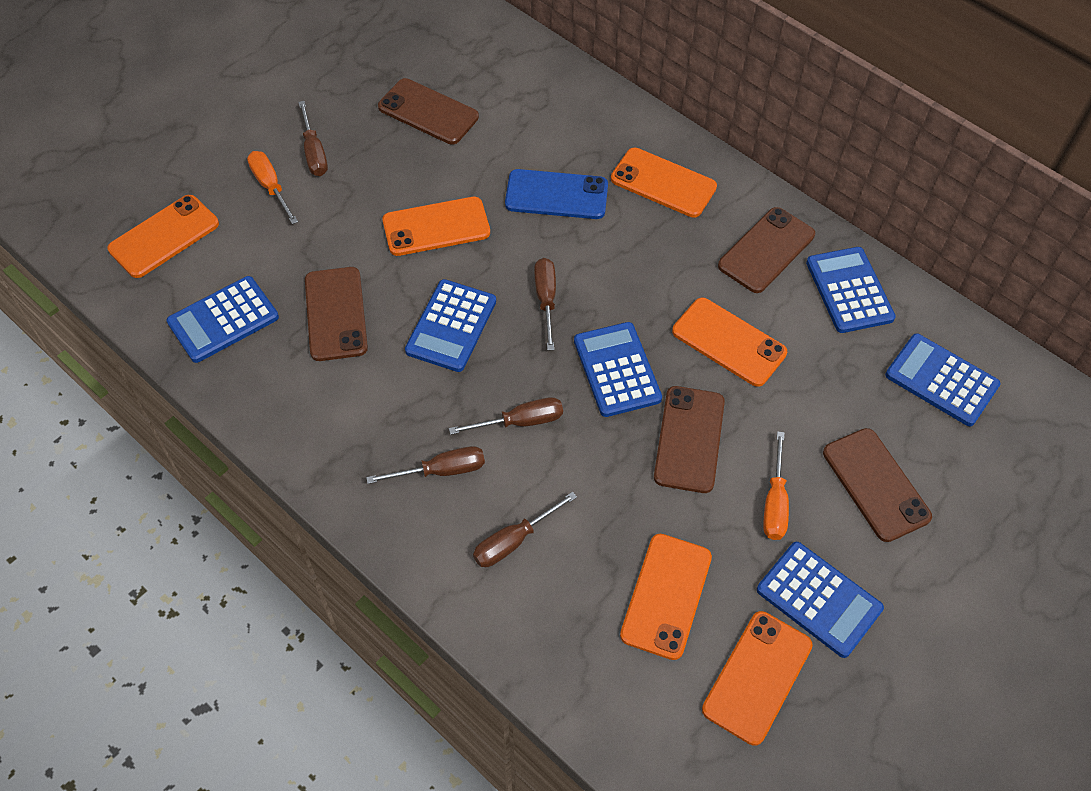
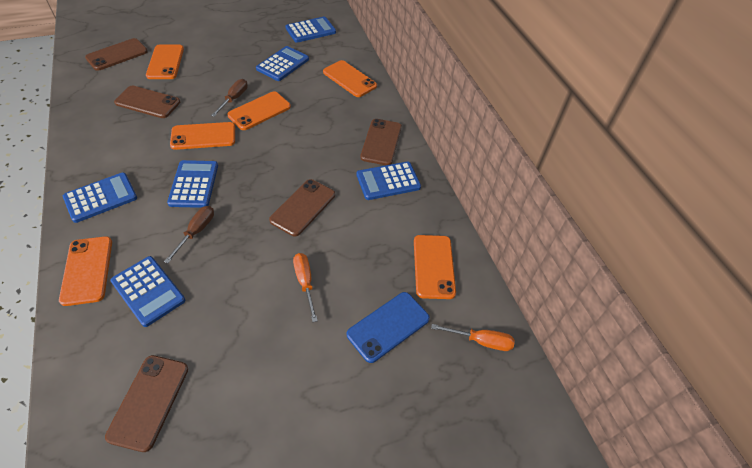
brown screwdriver: [298,101,328,176] [366,446,485,484] [449,397,563,435] [473,492,577,567] [534,258,556,350] = 5 -> [164,206,214,263] [211,79,248,117] = 2

